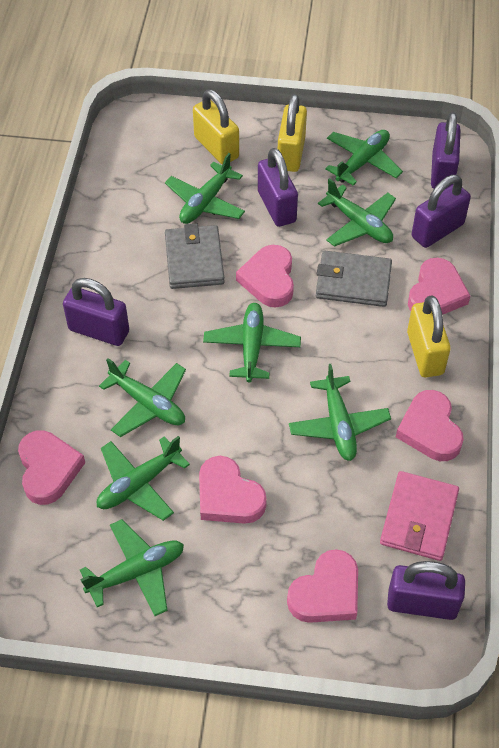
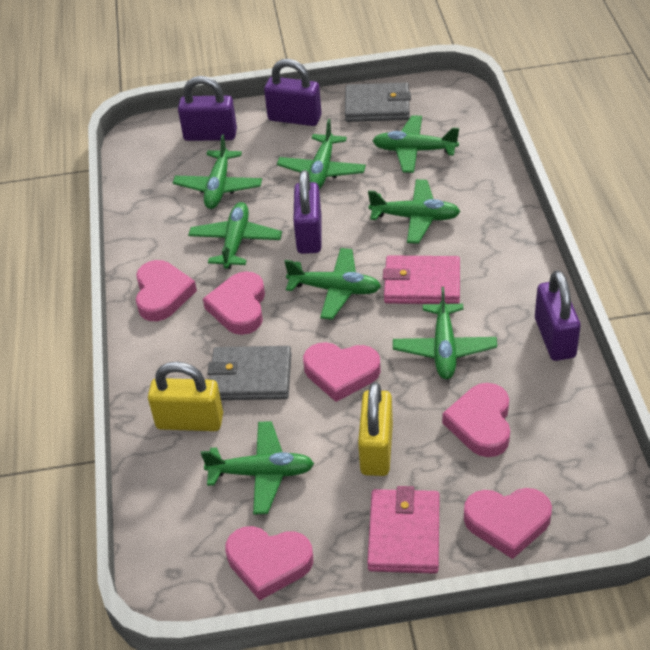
pink wallet: [380,471,459,561] = 1 -> [367,486,440,574] [383,255,460,304] = 2
purple padlock: [63,278,129,346] [258,148,298,227] [387,561,465,620] [412,175,471,248] [431,112,460,189] = 5 -> [178,76,237,141] [264,59,322,126] [293,170,321,254] [535,270,581,361] = 4
yellow padlock: [193,89,239,165] [278,94,307,172] [407,295,451,377] = 3 -> [148,362,223,431] [358,382,393,476] = 2

